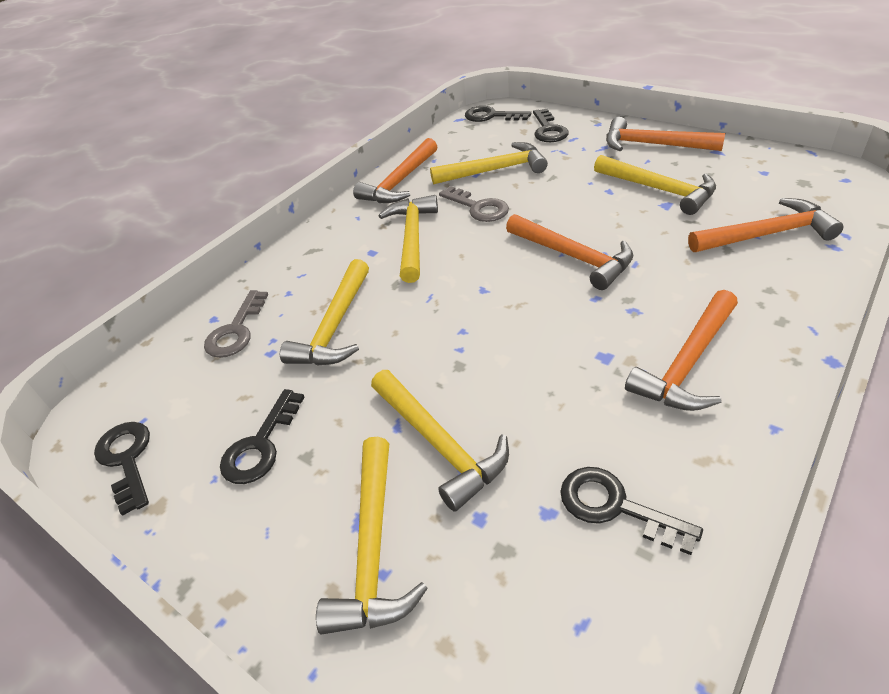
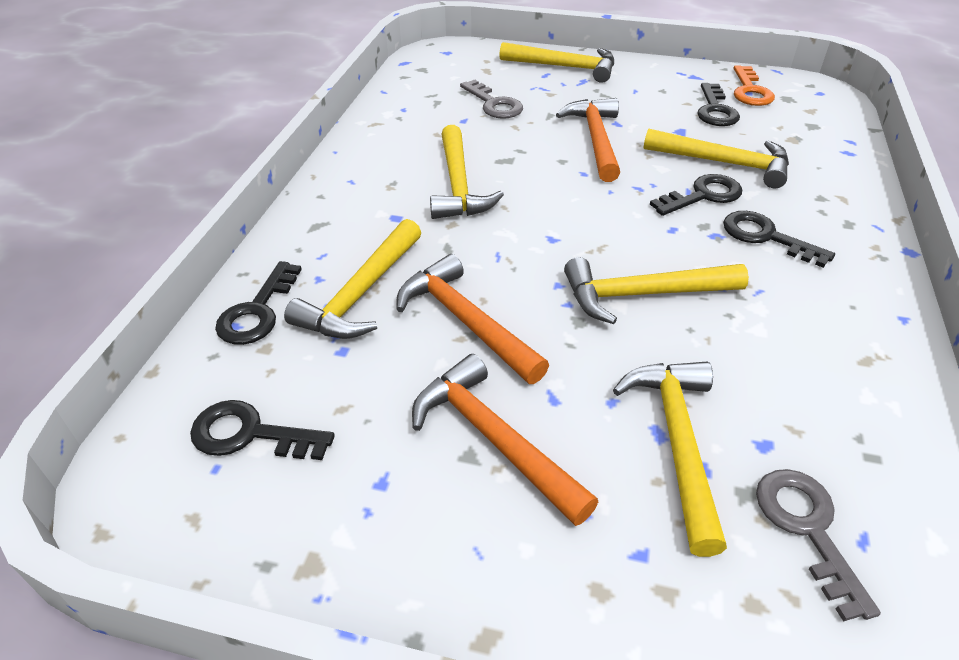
orange hammer: [353,138,438,203] [506,214,633,290] [606,117,725,151] [625,290,738,411] [688,198,844,252] = 5 -> [396,254,549,384] [412,354,598,526] [556,98,620,182] = 3
orange key: none = 0 -> [734,65,775,106] = 1

